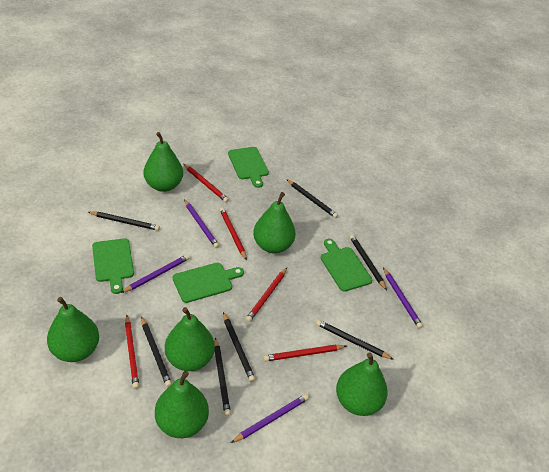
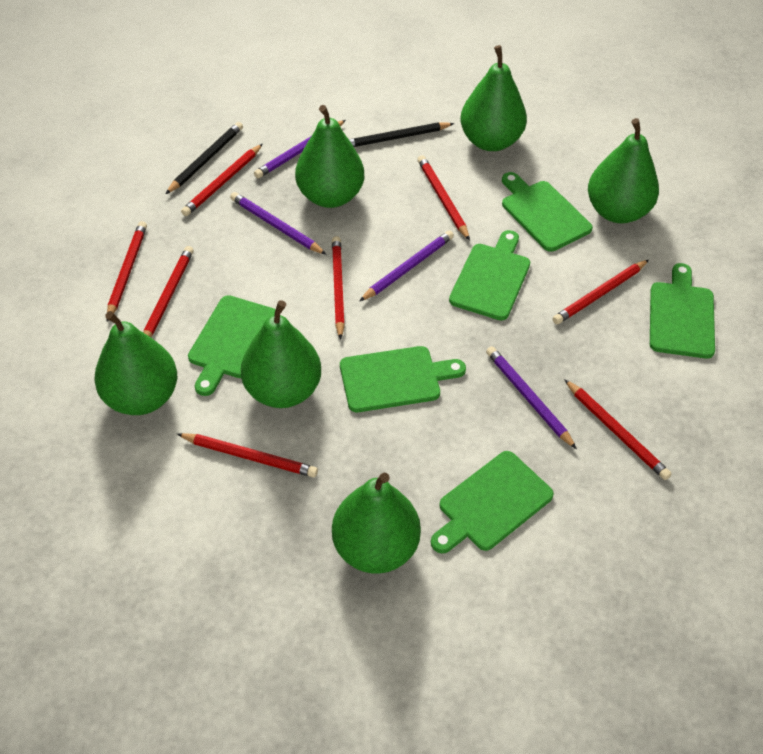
black pencil: [88,212,160,231] [141,316,172,387] [214,337,231,416] [223,312,255,382] [286,179,338,218] [316,320,394,360] [350,235,387,290] = 7 -> [166,122,243,194] [349,122,454,147] = 2
green cutting board: [92,238,134,294] [173,263,244,303] [228,147,269,188] [321,239,372,292] = 4 -> [188,295,276,396] [340,346,466,412] [431,451,554,554] [449,230,530,321] [502,172,593,252] [650,263,715,359] = 6
red pencil: [125,315,139,389] [184,164,229,202] [220,207,247,261] [246,268,287,322] [263,345,346,362] = 5 -> [107,221,147,321] [143,246,194,337] [177,433,318,478] [181,144,262,216] [332,236,345,340] [417,155,470,241] [552,260,649,324] [564,379,672,480] = 8

